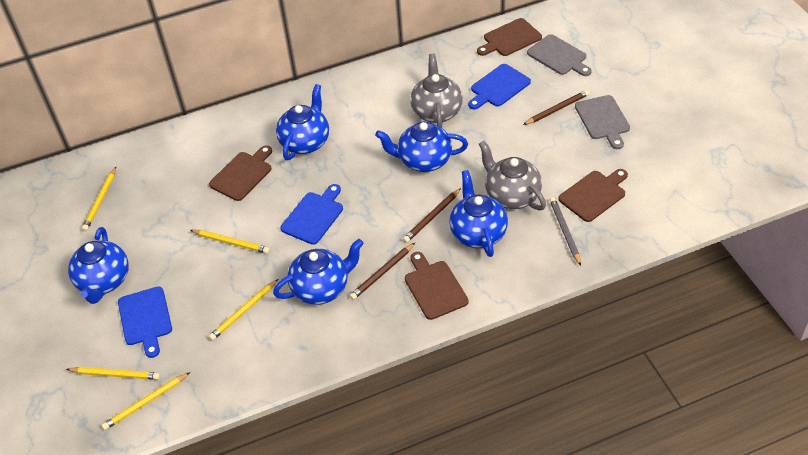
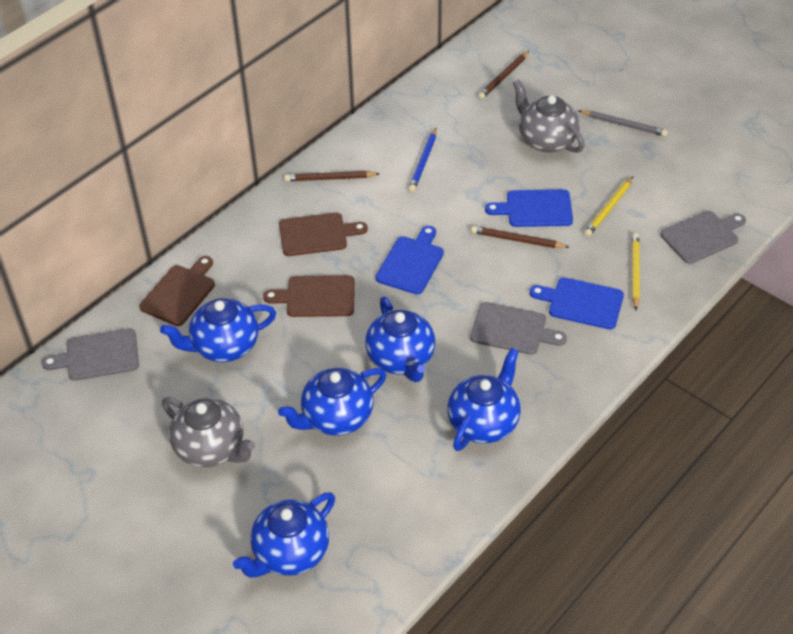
blue pencil: none = 0 -> [408,128,437,192] = 1
brown cutting board: [209,145,272,201] [405,252,469,320] [477,18,542,56] [558,169,628,222] = 4 -> [139,256,215,326] [263,275,355,317] [279,213,368,256] = 3
grey cutting board: [527,34,592,76] [575,95,630,149] = 2 -> [42,328,139,381] [470,302,567,355] [660,211,746,264] = 3
yellow pencil: [66,367,160,380] [82,167,116,231] [102,372,190,430] [190,230,270,254] [209,279,278,341] = 5 -> [584,177,633,237] [632,233,640,310] = 2

